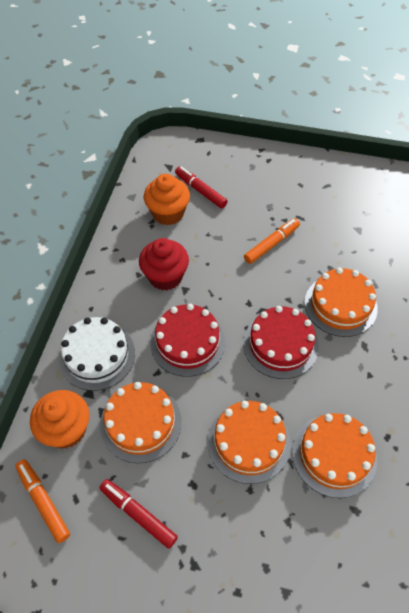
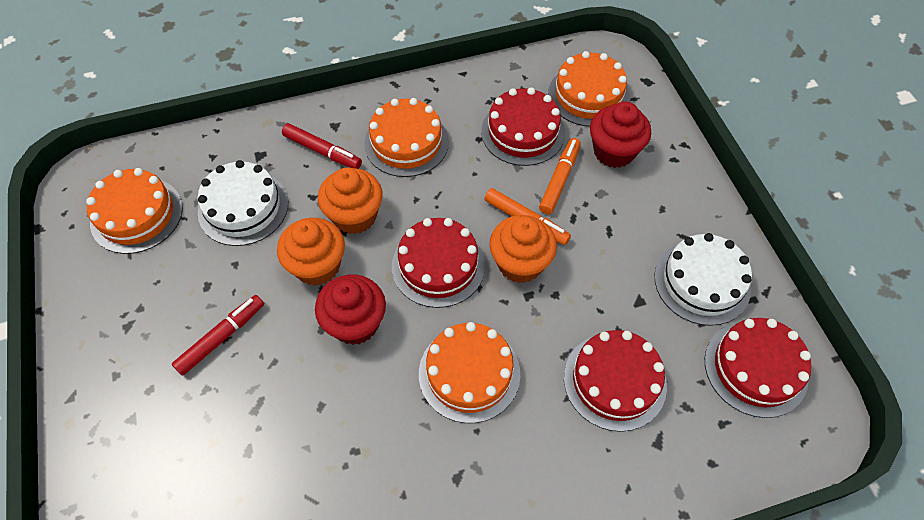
orange cupcake: [30,390,89,449] [144,174,190,225] = 2 -> [277,218,345,286] [318,168,383,234] [489,215,557,283] = 3
red cake: [150,304,225,377] [243,306,319,379] = 2 -> [392,218,485,308] [481,88,565,166] [564,330,667,432] [705,318,811,418] = 4
red cupcake: [139,238,189,291] = 1 -> [315,274,386,345] [590,102,651,168] = 2
white cake: [59,317,135,391] = 1 -> [198,160,288,246] [655,233,752,326] = 2

